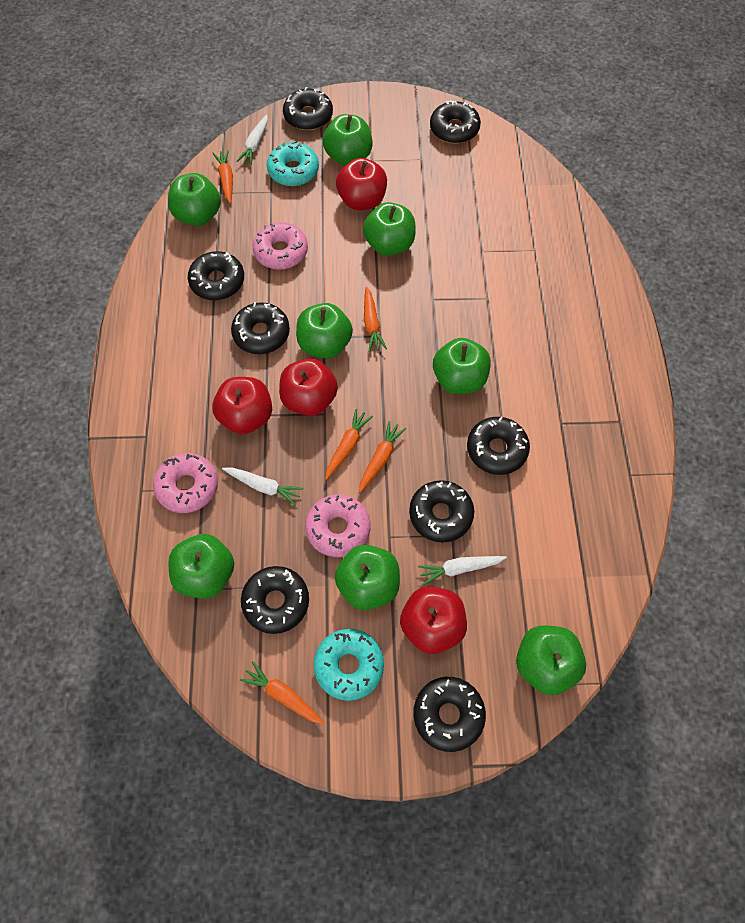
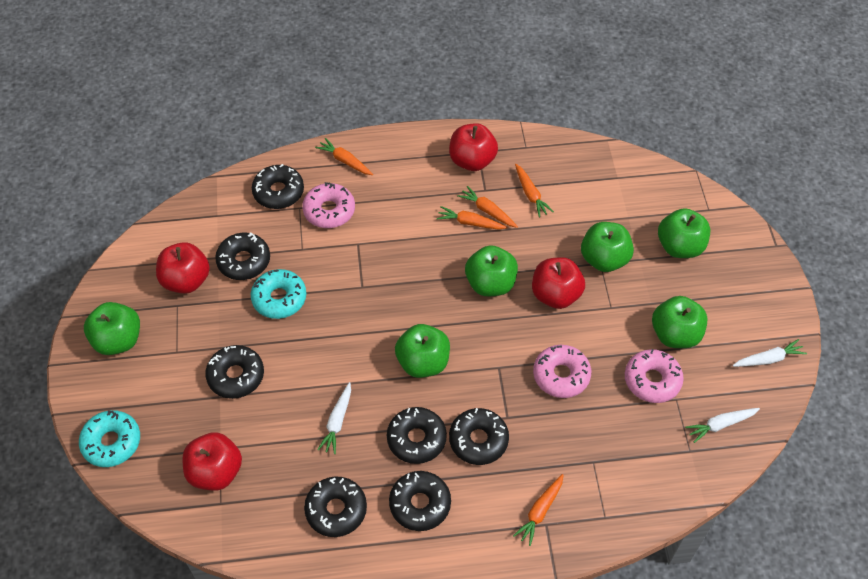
black donut: [188,251,244,300] [231,302,290,354] [241,566,309,634] [283,87,333,130] [409,480,474,542] [413,677,486,752] [430,100,481,144] [467,417,530,475] = 8 -> [205,345,264,399] [215,232,270,280] [252,164,304,209] [304,476,367,537] [387,407,447,464] [389,471,451,531] [449,408,509,465] = 7
green apple: [168,173,221,226] [169,534,234,598] [296,303,353,359] [323,114,372,166] [335,545,400,610] [363,202,416,256] [433,338,491,394] [516,625,586,695] = 8 -> [84,302,140,355] [395,324,450,378] [465,245,518,296] [581,222,634,272] [652,296,708,348] [658,208,710,258] = 6

